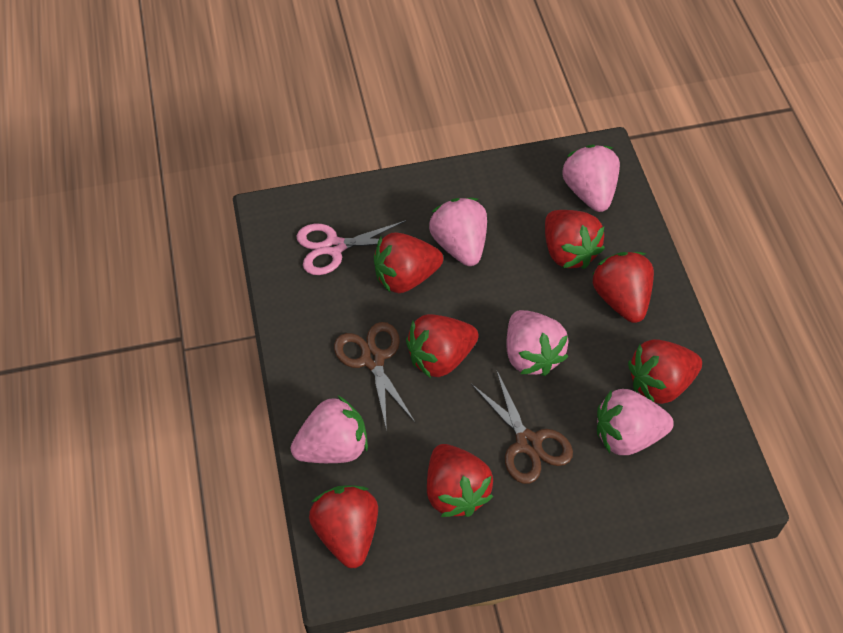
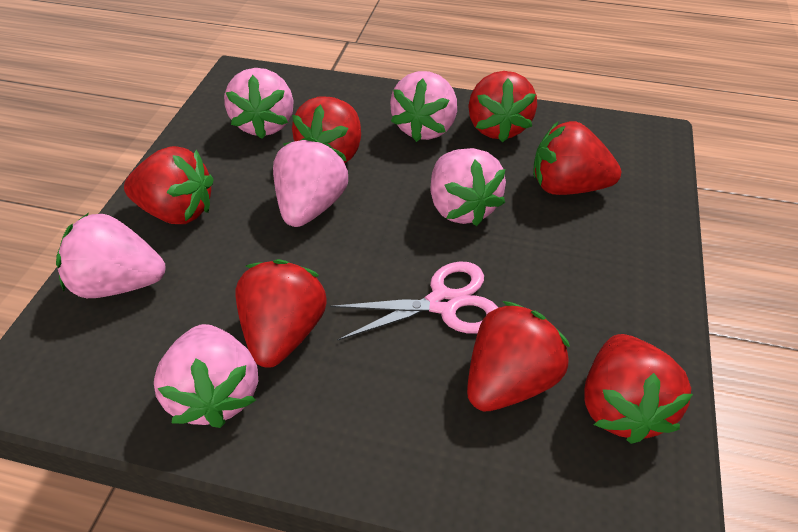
brown scissors: [334,322,415,431] [471,371,573,484] = 2 -> none = 0
pink strawberry: [291,396,368,463] [429,198,487,266] [506,310,569,376] [562,145,620,212] [597,389,674,455] = 5 -> [56,213,166,298] [154,324,258,428] [224,68,294,139] [273,137,348,227] [390,71,457,142] [431,148,506,226] = 6

